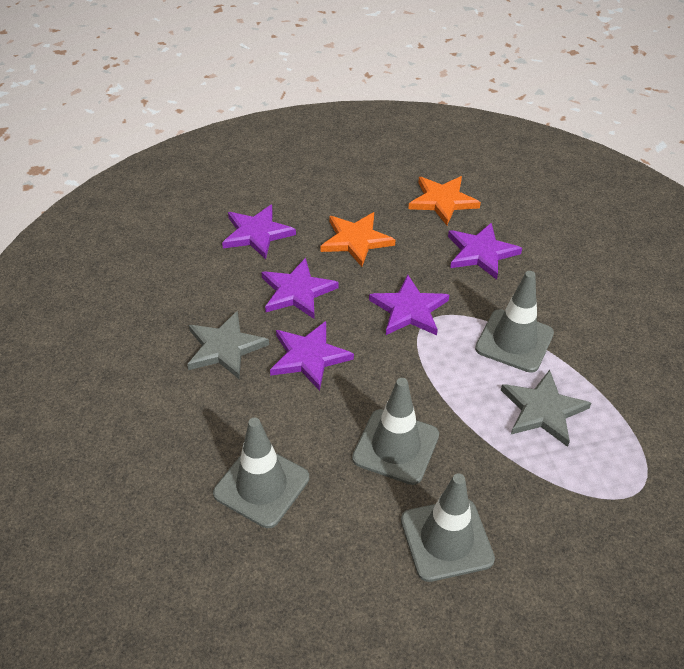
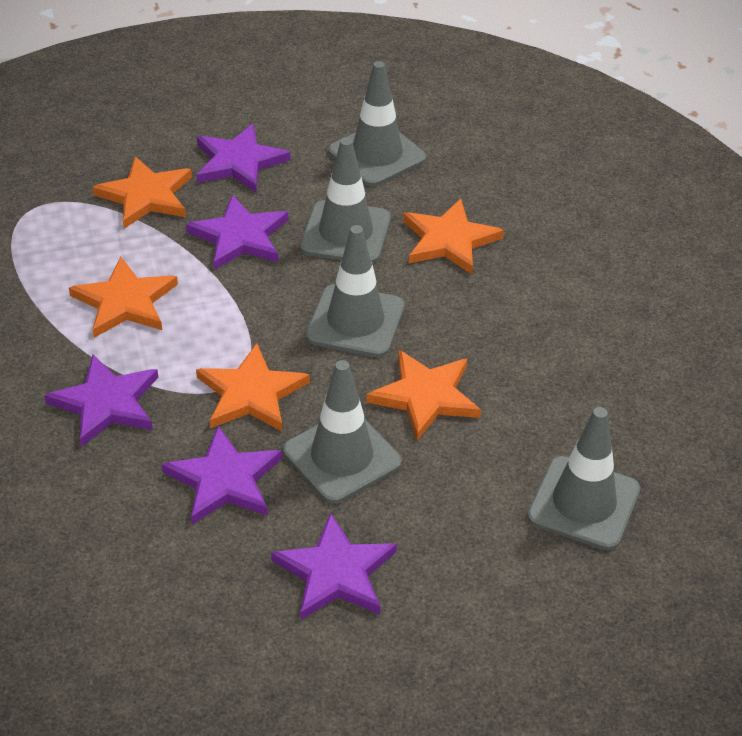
grey star: [187,311,269,379] [501,370,591,447] = 2 -> none = 0
grey traffic cone: [213,418,309,528] [352,378,439,485] [401,474,495,582] [475,271,554,373] = 4 -> [283,360,402,504] [300,138,391,264] [306,225,405,357] [328,61,426,186] [527,407,640,550] = 5
orange star: [321,212,395,267] [408,176,481,225] = 2 -> [69,256,178,338] [92,156,192,229] [196,343,310,431] [366,350,481,441] [403,199,504,274] = 5

